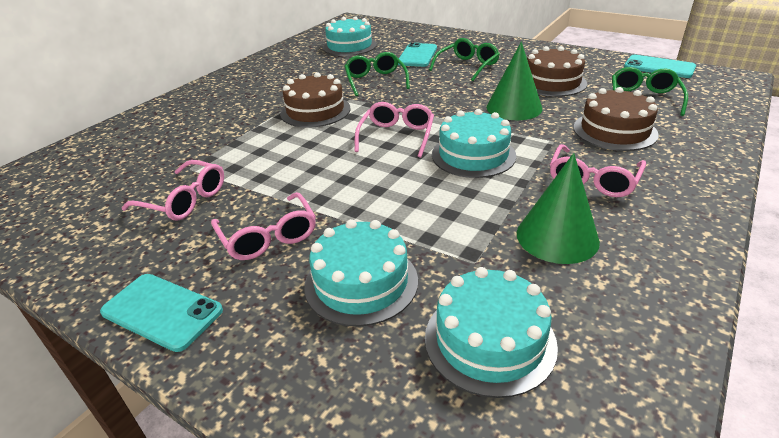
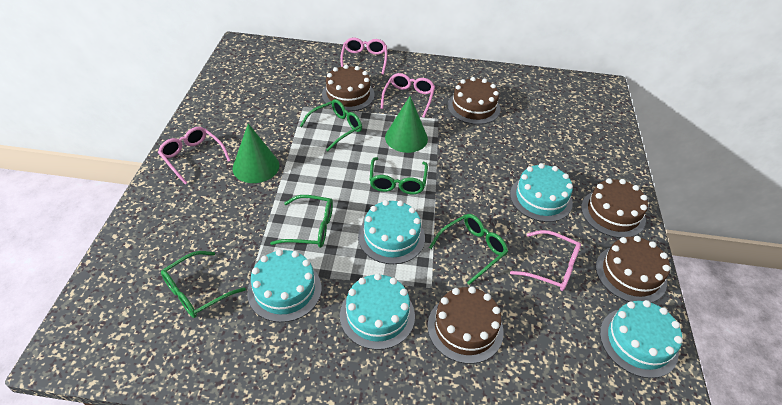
brown cake: [280,72,350,128] [527,46,587,96] [573,87,659,151] = 3 -> [322,65,375,111] [428,286,504,364] [447,77,500,124] [581,178,648,238] [596,236,670,303] = 5
green glasses: [344,52,410,96] [429,38,500,81] [612,67,688,116] = 3 -> [161,251,246,318] [270,195,333,248] [300,99,362,152] [370,157,428,194] [429,214,508,285] = 5
turquoise cake: [304,219,418,327] [322,16,377,56] [425,267,558,398] [432,109,516,178] = 4 -> [247,249,322,322] [340,273,415,350] [358,200,425,264] [510,163,573,222] [600,300,683,378] = 5
turquoise phone: [100,274,223,352] [398,42,437,67] [624,55,696,78] = 3 -> none = 0

